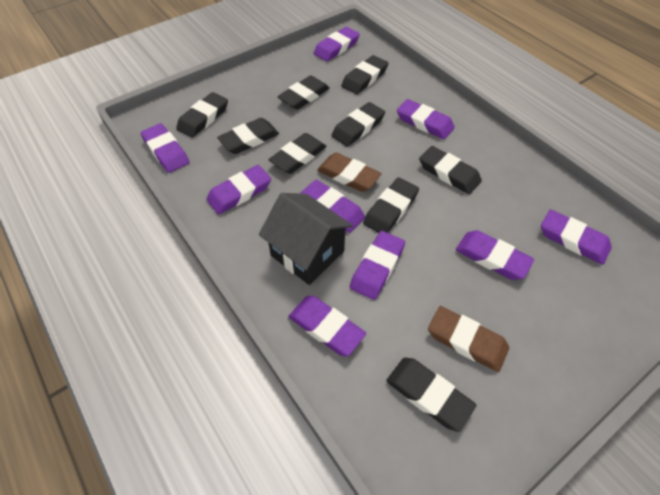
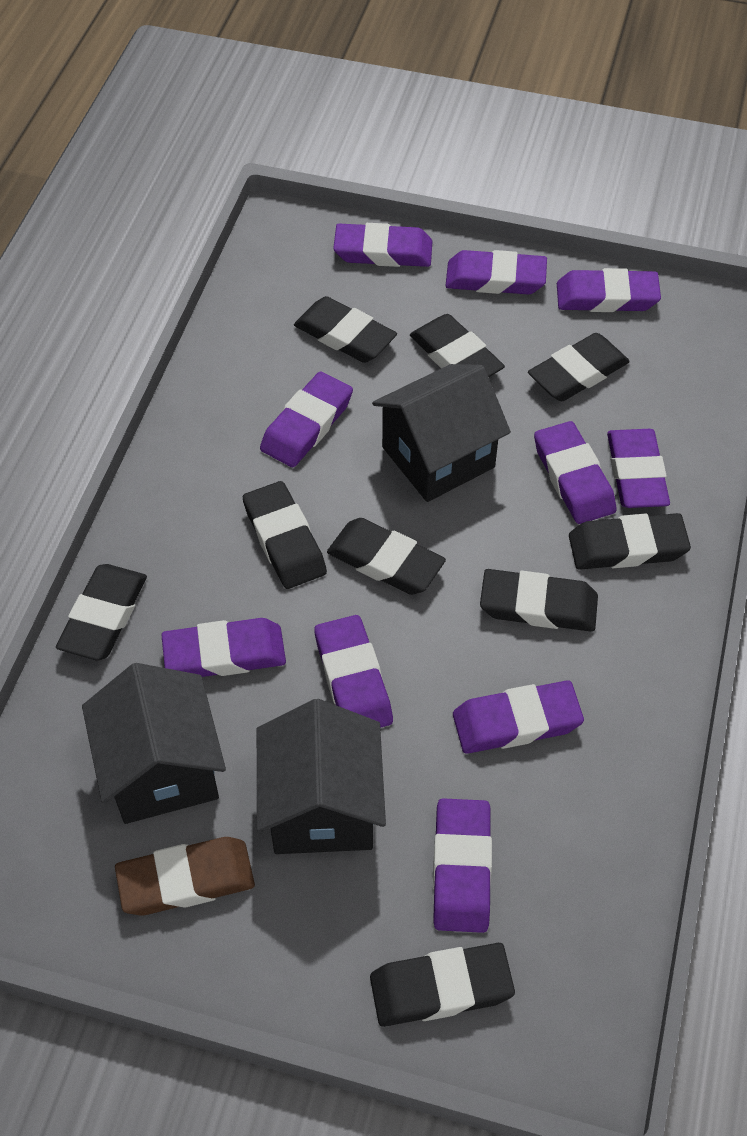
black house: [259,193,353,285] = 1 -> [82,663,226,824] [257,699,386,854] [372,364,511,502] = 3
brown eraser: [317,153,382,192] [428,306,509,372] = 2 -> [115,837,255,916] = 1
purple eraser: [141,123,190,173] [206,165,271,215] [288,296,366,356] [301,180,365,233] [313,27,360,62] [350,231,405,300] [397,99,455,139] [456,230,534,280] [541,209,612,265] = 9 -> [162,618,286,677] [260,372,353,467] [314,615,393,728] [333,223,433,267] [433,798,492,933] [445,250,547,295] [453,681,584,754] [534,421,617,524] [557,268,661,312] [607,429,670,508] = 10

